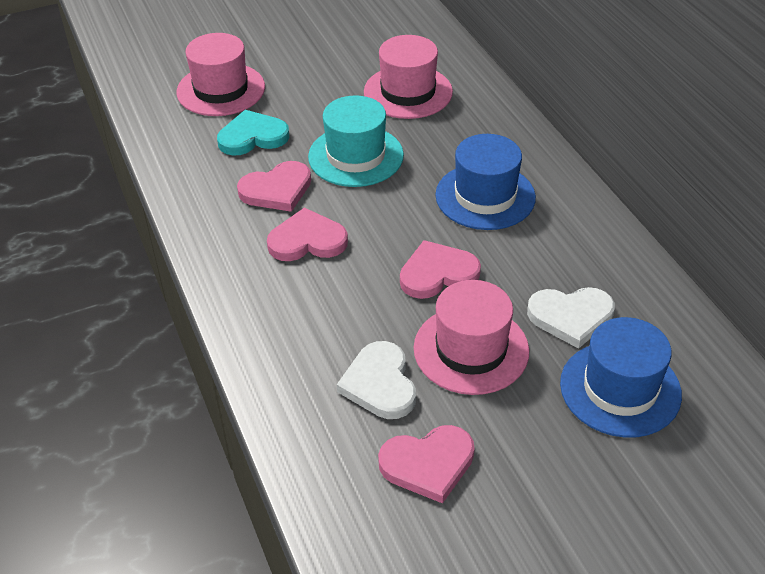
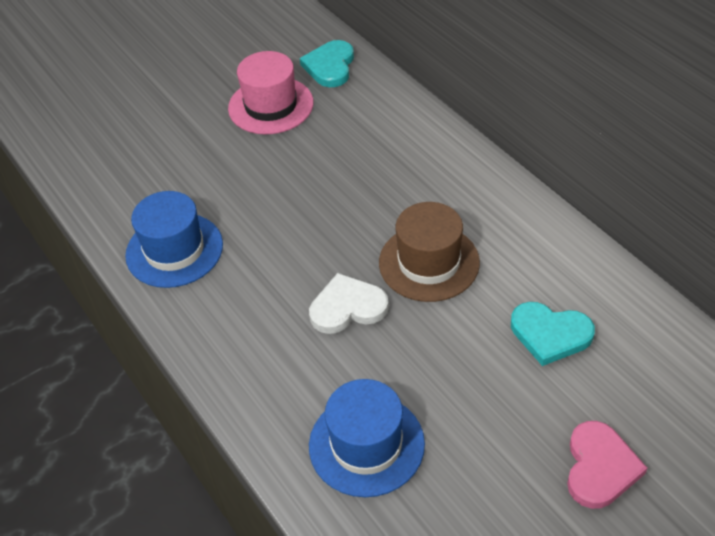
brown hat: none = 0 -> [379,202,480,302] = 1
pink hat: [176,33,265,116] [364,35,453,119] [414,280,529,395] = 3 -> [228,51,314,135] = 1
pink heart: [237,161,311,212] [267,208,348,261] [378,425,475,504] [400,240,481,299] = 4 -> [567,421,647,509] = 1
turquoise hat: [308,95,404,187] = 1 -> none = 0
turquoise heart: [217,110,289,156] = 1 -> [300,40,354,87] [511,302,595,366] = 2
white heart: [337,341,416,419] [527,287,615,349] = 2 -> [309,273,389,334] = 1

